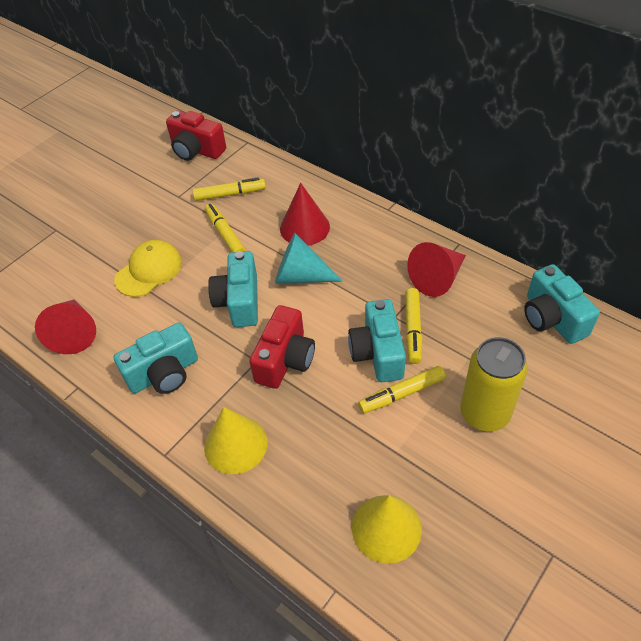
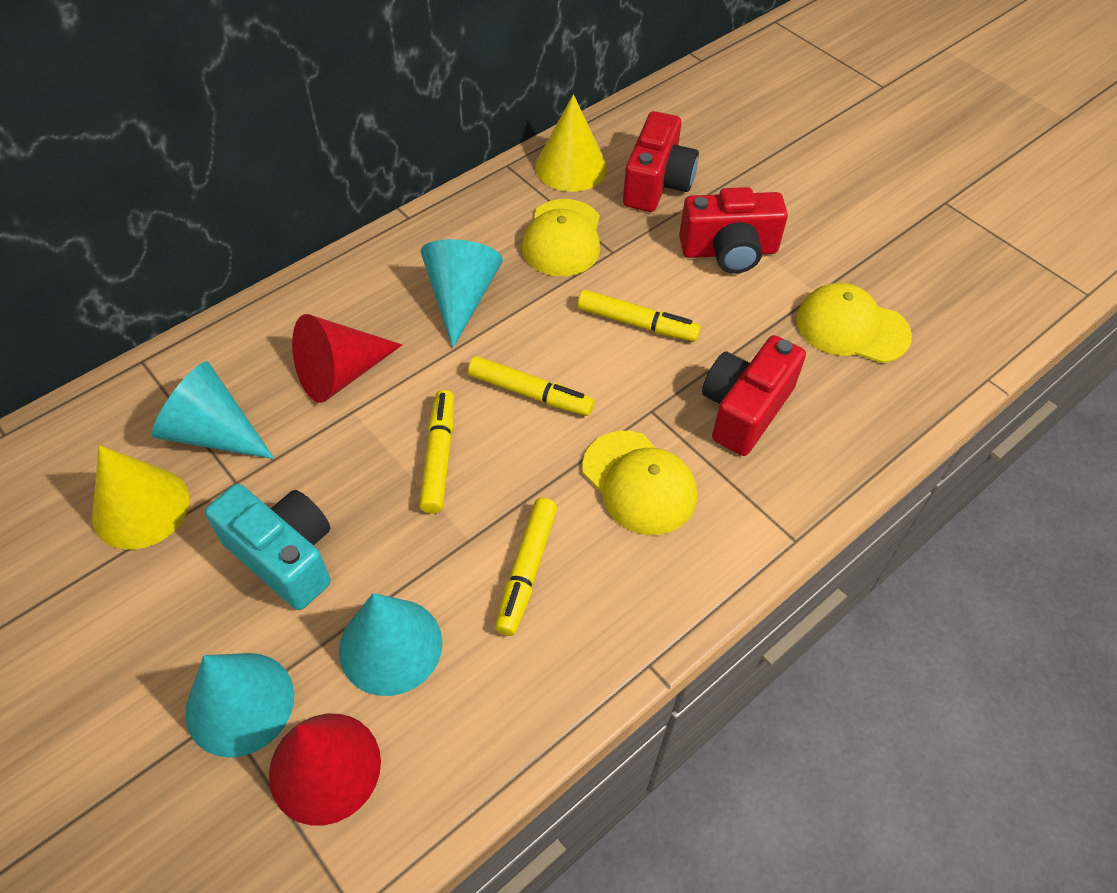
red camera: [166,111,226,161] [249,305,315,389] = 2 -> [623,111,699,212] [679,187,788,273] [702,335,806,456] = 3
red cone: [35,299,96,354] [280,183,330,246] [407,242,466,297] = 3 -> [269,714,381,825] [292,314,402,403] = 2
turquoise camera: [113,322,198,394] [208,251,258,327] [348,299,406,382] [524,264,600,344] = 4 -> [205,484,331,610] = 1
turquoise cone: [275,233,343,284] = 1 -> [152,361,274,459] [185,653,294,758] [339,593,442,696] [421,239,503,348] = 4
yellow can: [460,337,528,431] = 1 -> none = 0
yellow cap: [114,240,182,297] = 1 -> [522,199,600,276] [582,431,697,535] [796,283,912,363] = 3

